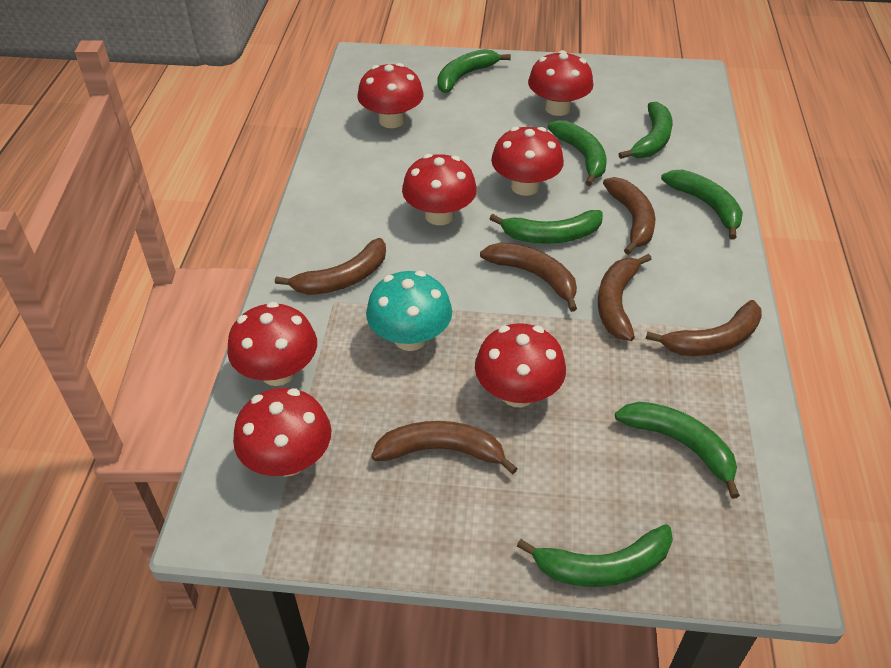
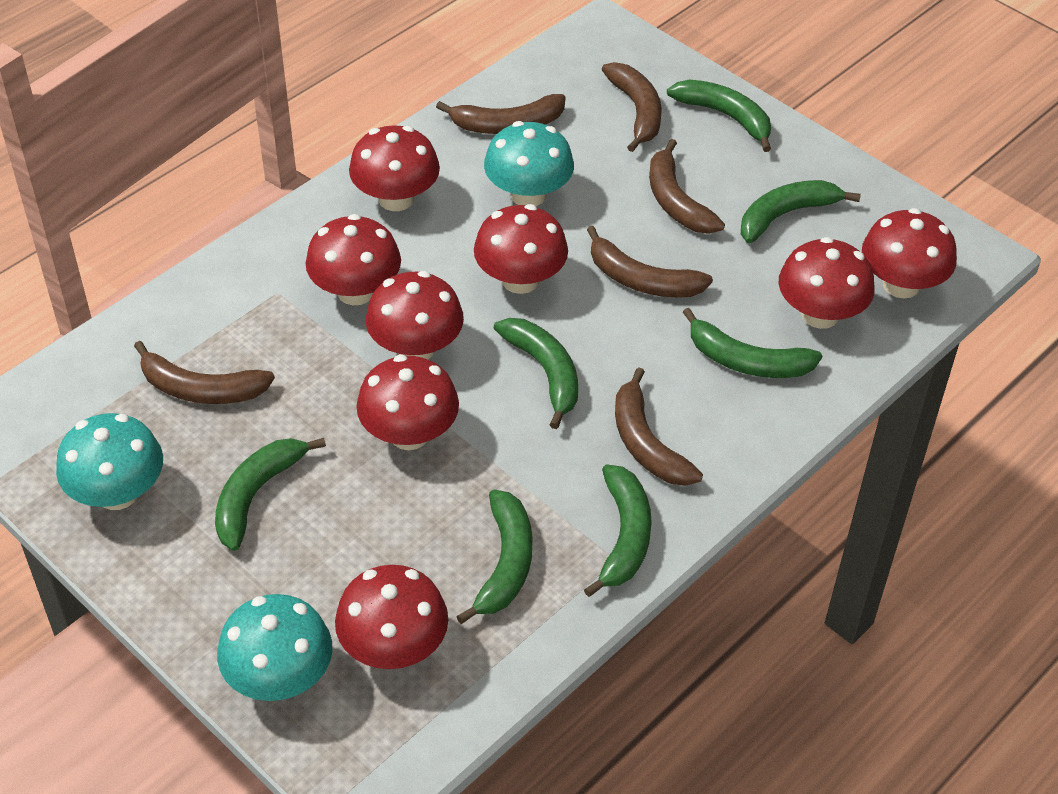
red mushroom: [227,302,317,386] [233,388,332,477] [358,63,424,128] [402,154,477,225] [475,323,566,407] [491,127,564,196] [528,50,594,116] = 7 -> [306,214,401,305] [335,565,448,669] [349,125,440,211] [356,355,459,450] [366,271,464,360] [474,204,568,294] [779,237,875,329] [862,208,957,299] = 8
turquoise mushroom: [366,271,452,351] = 1 -> [56,413,163,510] [217,594,332,701] [484,121,574,206] = 3

